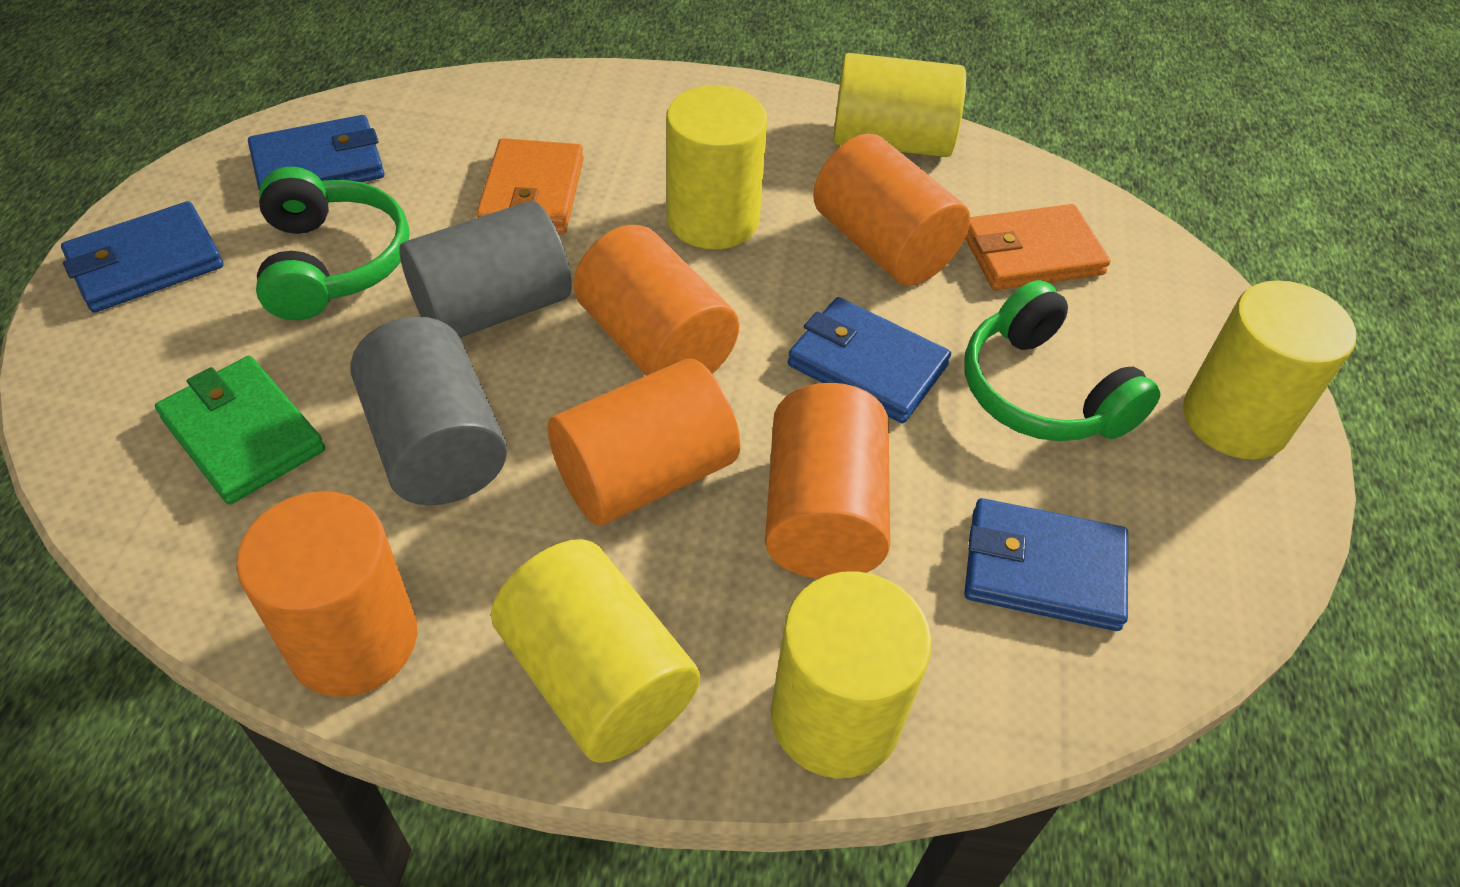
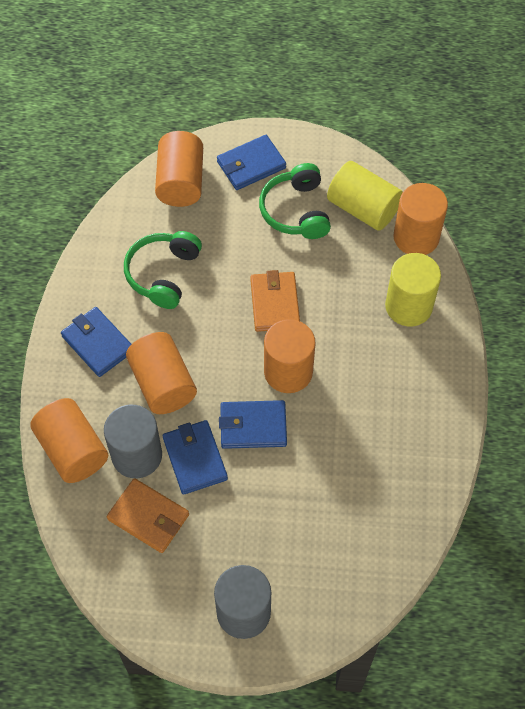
green wallet: [155,356,325,505] = 1 -> none = 0
yellow cylinder: [491,539,700,763] [666,85,767,250] [771,571,932,778] [833,53,966,157] [1183,280,1356,459] = 5 -> [327,161,403,231] [385,253,441,326] = 2

